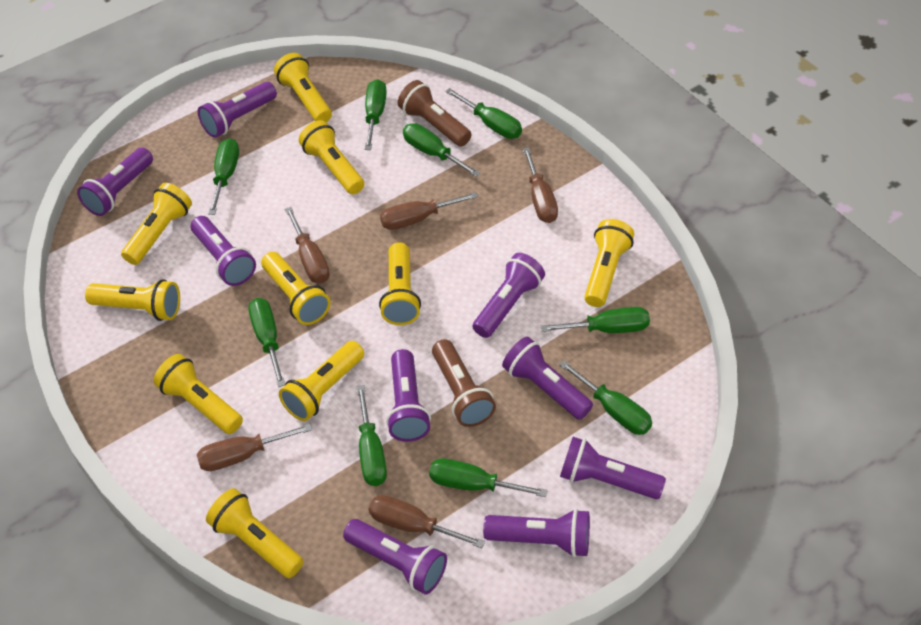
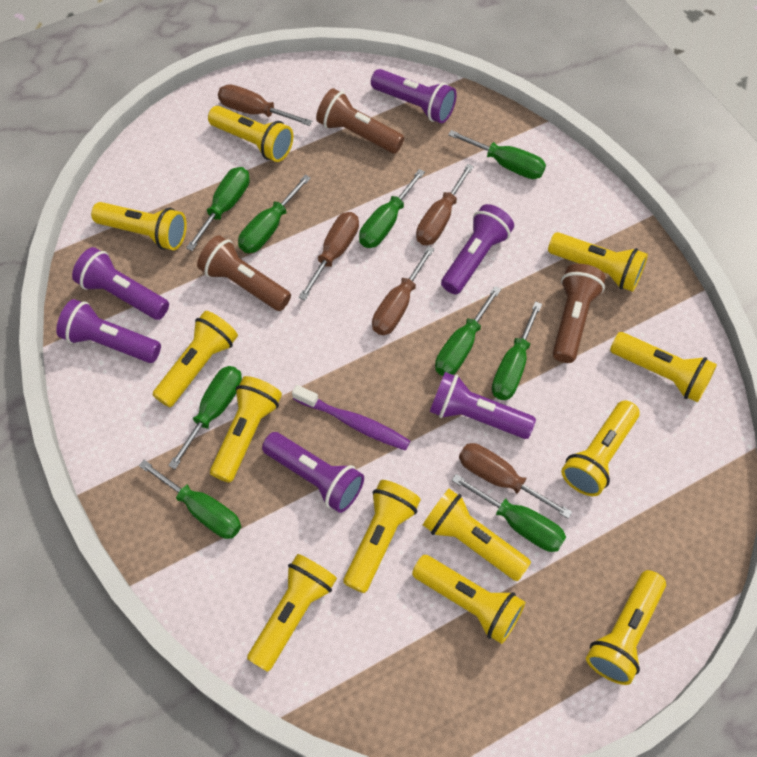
brown flashlight: [398,80,472,147] [432,339,496,427] = 2 -> [197,235,291,311] [316,88,404,154] [553,264,606,363] = 3
purple flashlight: [77,147,153,216] [191,216,256,286] [198,82,277,138] [343,519,447,594] [386,349,431,442] [473,253,545,338] [483,509,590,557] [502,337,593,420] [560,437,666,499] = 9 -> [56,299,161,363] [72,247,169,320] [262,432,364,513] [371,69,457,123] [429,372,536,439] [441,204,514,294] = 6
purple toothbrush: none = 0 -> [292,385,410,451] = 1
yellow flashlight: [85,279,180,321] [121,183,192,265] [153,354,243,434] [206,488,304,578] [261,252,330,325] [274,53,332,122] [279,341,364,421] [299,120,364,194] [379,242,421,325] [584,219,634,307] = 10 -> [91,202,187,250] [153,311,238,407] [208,106,293,162] [210,376,282,483] [247,554,337,672] [344,480,421,593] [412,555,525,644] [423,489,531,581] [548,232,648,292] [561,400,640,496] [586,570,666,685] [610,332,717,402] = 12

